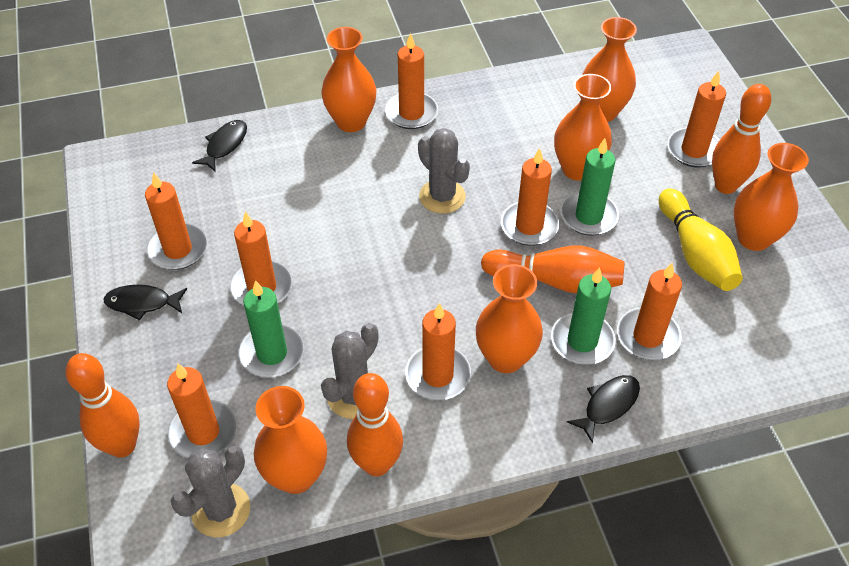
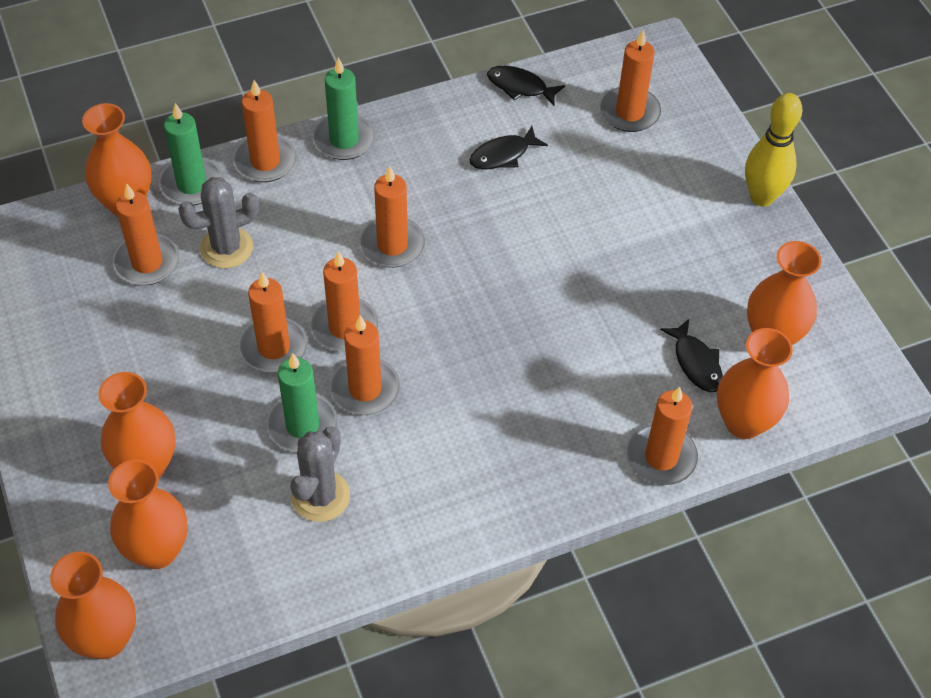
grey cactus: [171,446,250,537] [321,323,379,419] [418,128,470,214] = 3 -> [178,177,259,268] [290,426,350,522] = 2
orange bowling pin: [66,353,140,458] [347,373,403,477] [481,246,625,294] [712,84,771,194] = 4 -> none = 0

